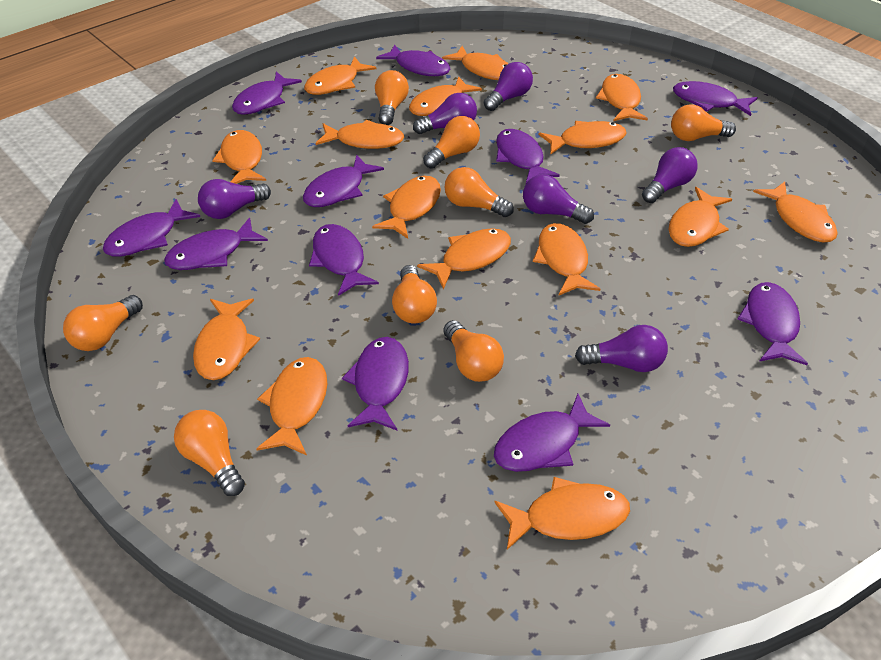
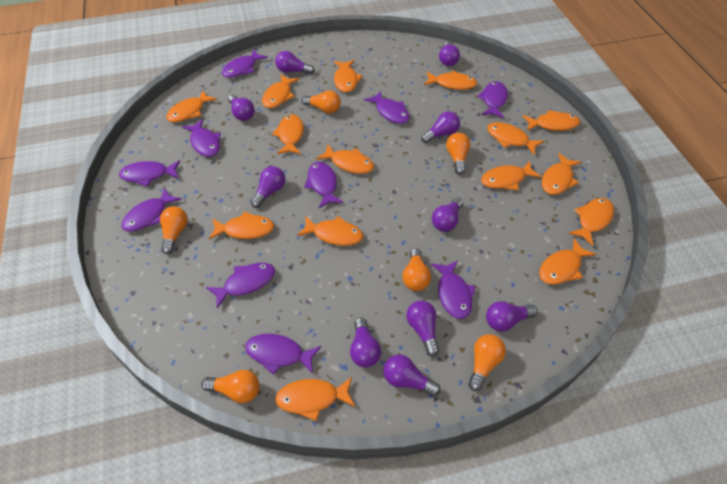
orange light bulb: [63,295,143,351] [174,410,245,496] [375,70,409,125] [392,265,437,323] [423,116,480,169] [443,320,504,382] [444,167,514,217] [671,104,736,141] = 8 -> [160,206,188,254] [201,370,260,403] [302,90,341,113] [402,248,431,291] [446,133,470,175] [469,334,506,391] = 6
purple fish: [103,199,200,257] [164,218,268,270] [232,72,302,115] [303,155,384,207] [309,224,379,296] [342,337,409,430] [376,44,450,76] [494,394,610,472] [496,129,560,183] [673,81,758,116] [737,282,808,365] = 11 -> [119,160,180,187] [122,187,182,232] [182,119,221,157] [206,263,275,309] [222,50,268,78] [245,334,321,374] [304,162,344,208] [364,91,410,124] [431,260,476,319] [477,81,508,118] = 10
purple light bulb: [198,179,271,219] [413,93,477,134] [484,62,533,111] [523,174,594,224] [575,325,668,372] [642,147,697,203] = 6 -> [228,95,255,121] [251,166,285,208] [275,51,315,74] [350,318,381,367] [383,355,441,396] [406,301,439,357] [421,111,460,143] [432,198,463,232] [439,41,460,66] [486,301,538,332] = 10

